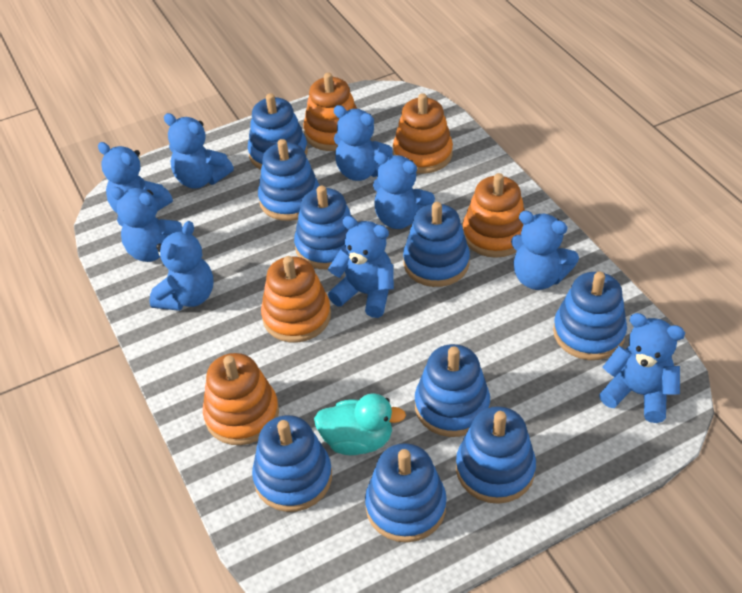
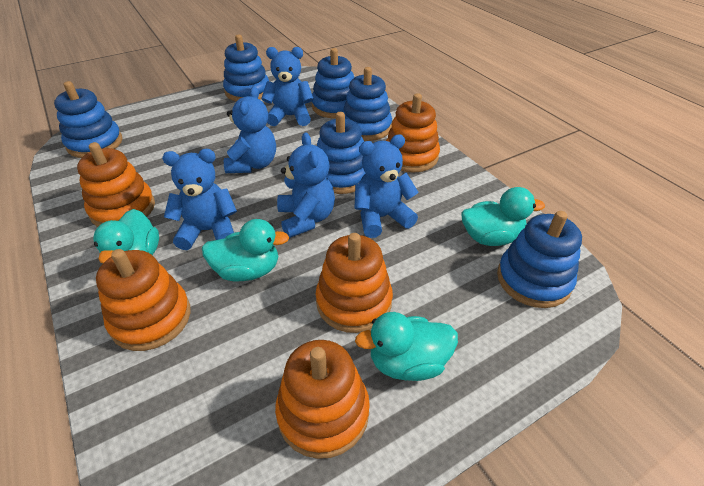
blue stacking toy: [248,93,308,170] [252,415,332,512] [258,139,320,221] [294,186,352,270] [365,443,447,542] [403,202,470,287] [415,344,490,437] [456,406,536,504] [553,272,627,360] = 9 -> [54,81,122,158] [223,34,269,102] [312,48,354,118] [317,112,366,194] [343,67,392,141] [497,211,582,308] = 6
blue teddy bear: [98,142,173,213] [110,187,183,262] [149,221,213,311] [164,113,234,189] [328,216,394,318] [334,105,393,181] [373,152,435,229] [511,211,579,290] [599,313,685,423] = 9 -> [162,149,237,250] [224,86,276,173] [261,47,314,126] [277,132,335,238] [354,134,419,238] = 5
turquoise duck: [314,393,406,455] = 1 -> [93,209,159,263] [202,219,289,281] [355,312,458,381] [461,187,545,246] = 4

